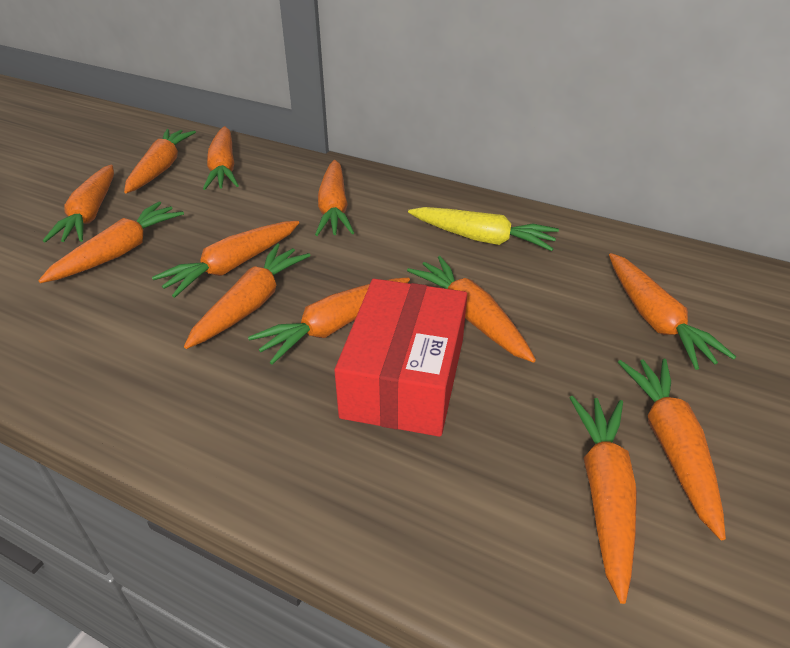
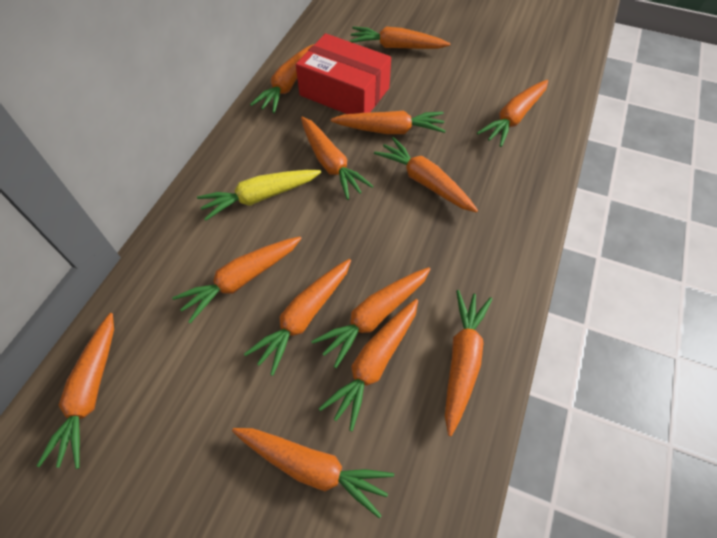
orange carrot: [38,201,184,283] [43,165,114,242] [124,129,196,193] [152,221,299,298] [184,244,310,349] [203,126,239,190] [248,277,410,365] [315,160,354,236] [407,256,536,363] [569,396,637,604] [609,253,736,370] [618,359,726,540] = 12 -> [37,313,114,469] [172,236,302,323] [232,428,394,518] [244,259,351,376] [250,44,314,113] [301,117,374,200] [311,267,431,368] [318,299,418,431] [331,111,445,134] [349,27,450,49] [374,137,478,212] [445,290,492,436] [477,80,548,147] = 13

